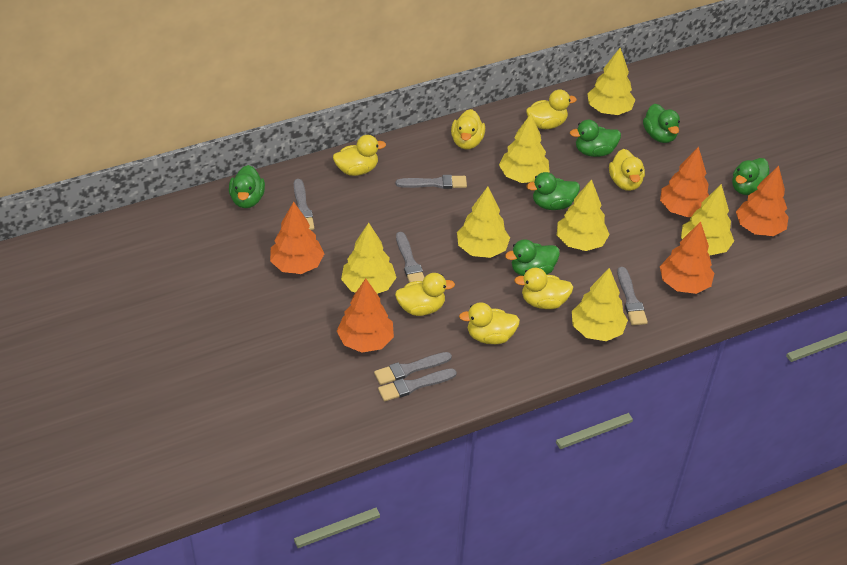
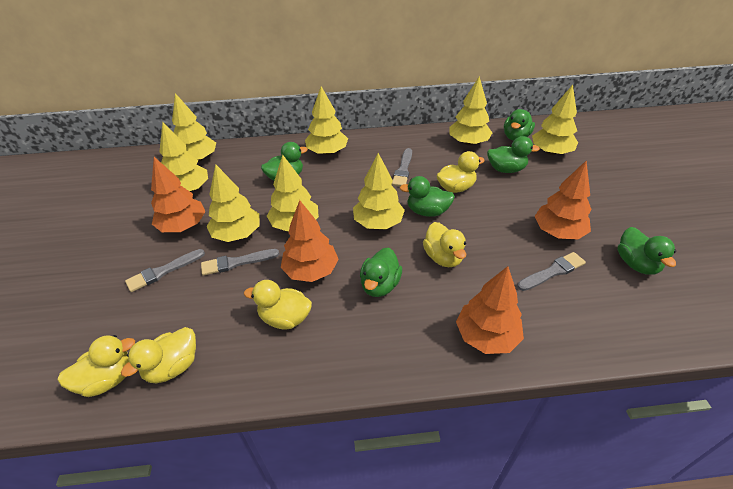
grey brush: [294,179,314,230] [374,352,452,385] [378,368,457,401] [396,175,467,189] [396,232,424,283] [617,267,648,325] = 6 -> [125,249,205,292] [201,249,279,276] [392,148,412,186] [517,252,586,291] = 4
orange tree: [270,202,324,274] [337,278,394,353] [660,147,709,217] [660,222,714,294] [736,166,789,236] = 5 -> [151,157,206,232] [281,200,339,282] [456,266,524,354] [535,160,592,240] = 4
yellow duck: [333,135,386,176] [395,273,455,316] [451,109,485,149] [459,302,520,344] [514,268,573,309] [526,89,577,129] [609,149,645,191] = 7 -> [57,335,135,397] [121,327,196,383] [244,280,312,330] [423,222,466,267] [437,151,485,193] = 5
yellow tree: [341,223,397,294] [457,187,510,258] [499,114,550,183] [557,179,610,251] [572,268,628,341] [587,48,635,115] [681,184,734,256] = 7 -> [159,122,208,192] [172,93,216,162] [206,164,260,242] [267,155,319,232] [305,86,348,155] [353,153,405,229] [450,76,492,145] [532,85,578,155] = 8

